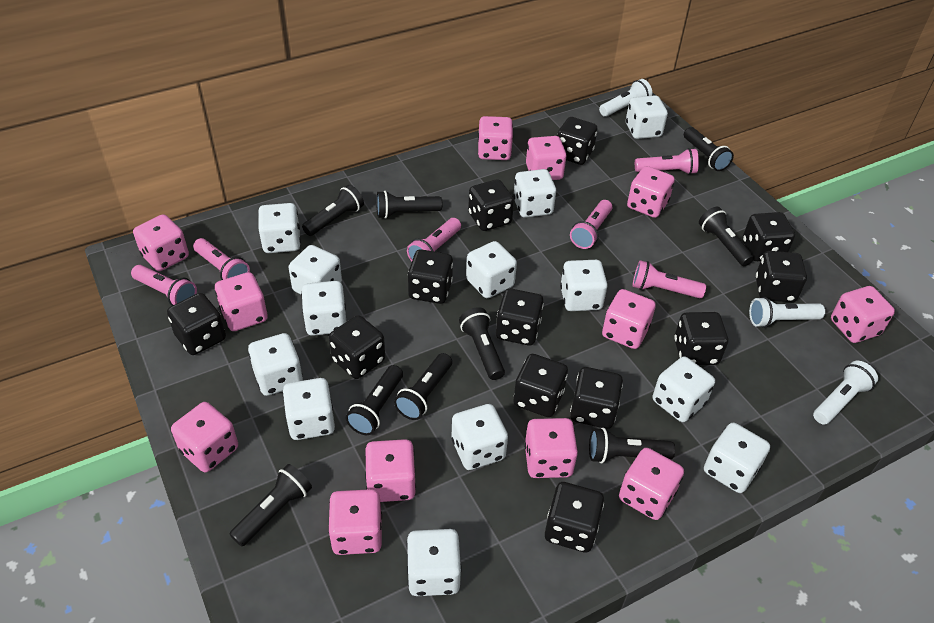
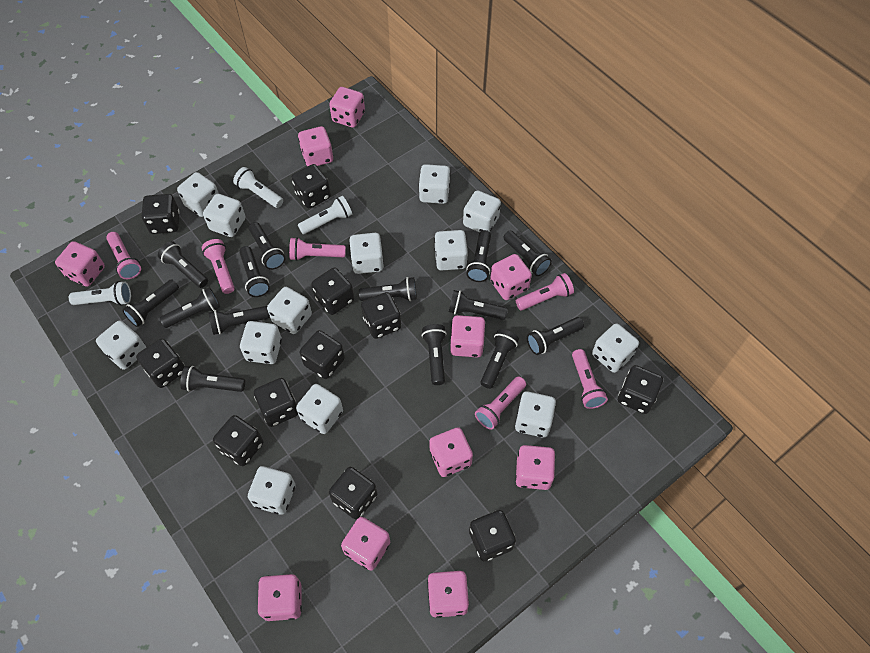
black dice: [167,293,226,355] [329,315,385,379] [408,249,453,304] [468,179,514,231] [496,288,544,345] [513,354,568,417] [545,482,604,552] [557,117,598,165] [570,367,623,429] [674,312,728,365] [743,212,795,261] [756,251,807,302] = 12 -> [136,338,185,388] [142,194,180,234] [213,415,263,466] [254,378,298,427] [291,164,331,208] [300,330,345,379] [311,267,354,315] [329,467,377,520] [361,292,401,339] [469,510,516,561] [618,365,663,414] = 11
black flashlight: [230,464,312,546] [302,185,364,236] [346,365,403,435] [376,191,442,219] [394,353,452,420] [459,307,505,380] [589,428,675,463] [684,127,734,171] [699,207,754,266] = 9 -> [122,279,179,327] [158,241,208,288] [160,287,220,328] [180,366,245,392] [209,306,270,335] [239,246,270,297] [249,222,286,270] [359,277,417,301] [422,324,447,385] [449,290,508,320] [466,230,491,282] [481,329,519,389] [503,231,552,276] [527,317,584,355] = 14
pink dice: [133,214,189,271] [171,402,238,472] [215,272,268,331] [328,489,382,555] [365,439,416,502] [478,116,513,160] [525,418,578,478] [526,136,567,180] [602,289,656,349] [619,448,684,520] [627,166,675,218] [831,286,895,343] = 12 -> [55,241,105,287] [257,574,302,621] [298,126,333,167] [329,87,365,128] [341,517,390,570] [427,571,469,618] [430,427,473,477] [450,315,486,358] [490,254,532,300] [515,445,555,490] = 10

